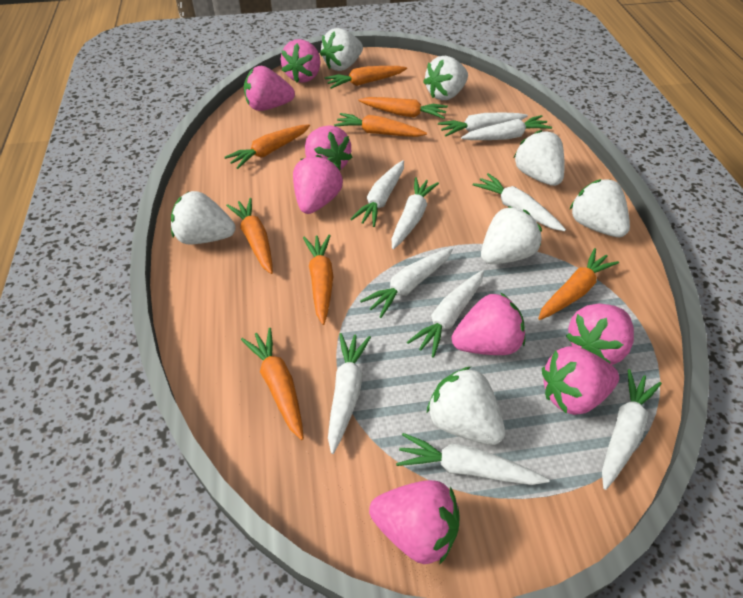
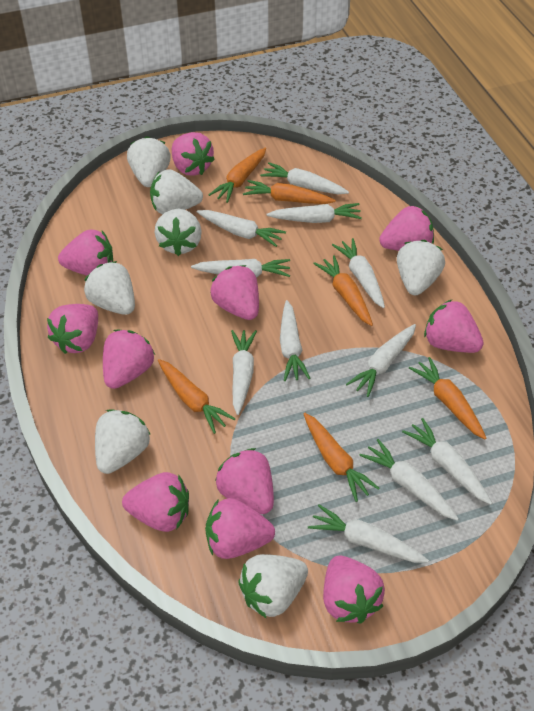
orange carrot: [224,124,310,169] [226,198,273,274] [241,328,304,440] [303,234,333,325] [325,66,407,89] [334,113,427,137] [358,97,448,119] [538,248,619,320] = 8 -> [158,359,236,434] [209,147,266,203] [243,180,336,204] [303,413,380,502] [313,255,373,326] [409,357,486,439] = 6
pink strawberry: [244,66,295,111] [281,39,321,83] [293,155,343,214] [305,125,352,170] [369,480,460,564] [452,292,525,355] [542,346,619,415] [566,304,634,365] = 8 -> [47,304,98,354] [58,229,113,276] [103,330,155,389] [122,472,189,532] [172,132,215,176] [205,498,275,559] [210,265,259,320] [215,448,274,514] [323,556,385,624] [379,206,434,251] [424,300,484,353] = 11
white carrot: [328,333,371,454] [350,160,404,227] [360,248,453,318] [392,177,439,249] [396,433,550,485] [407,270,484,358] [438,113,528,137] [461,115,552,140] [473,173,566,231] [602,369,662,490] = 10 -> [191,259,290,278] [197,210,286,247] [231,330,257,415] [260,162,349,194] [267,203,362,223] [280,300,310,381] [308,505,429,563] [332,238,385,308] [346,324,416,397] [359,439,459,521] [402,418,492,505] = 11

